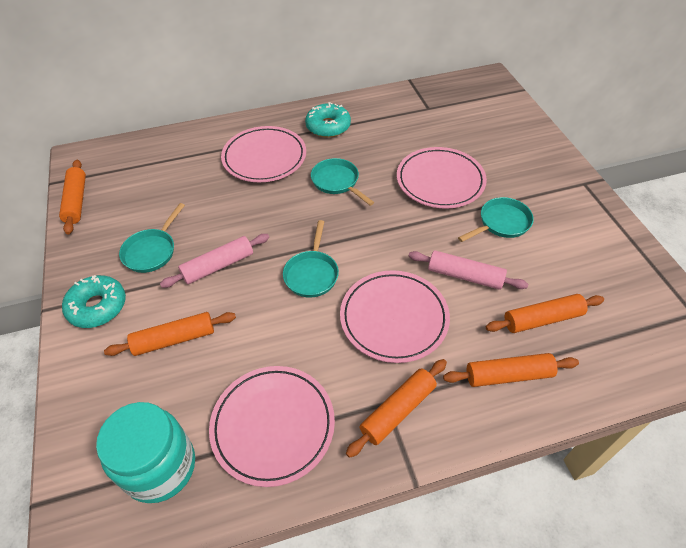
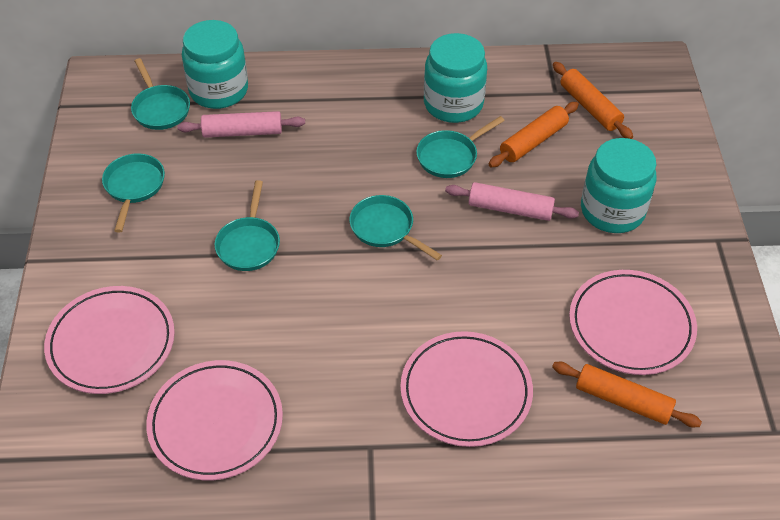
orange rolling pin: [59,160,86,234] [104,312,236,356] [346,359,447,458] [443,353,579,387] [486,294,604,333] = 5 -> [489,102,579,167] [552,362,702,427] [553,62,633,139] = 3
turquoise donut: [62,275,126,328] [305,102,351,138] = 2 -> none = 0
turquoise jar: [96,402,195,503] = 1 -> [182,20,248,109] [424,33,487,123] [581,138,656,233] = 3
turquoise pan: [119,203,185,273] [283,220,339,298] [311,158,374,206] [458,197,534,242] = 4 -> [102,153,165,233] [131,58,190,130] [214,180,280,271] [349,195,442,260] [416,116,505,178] = 5

